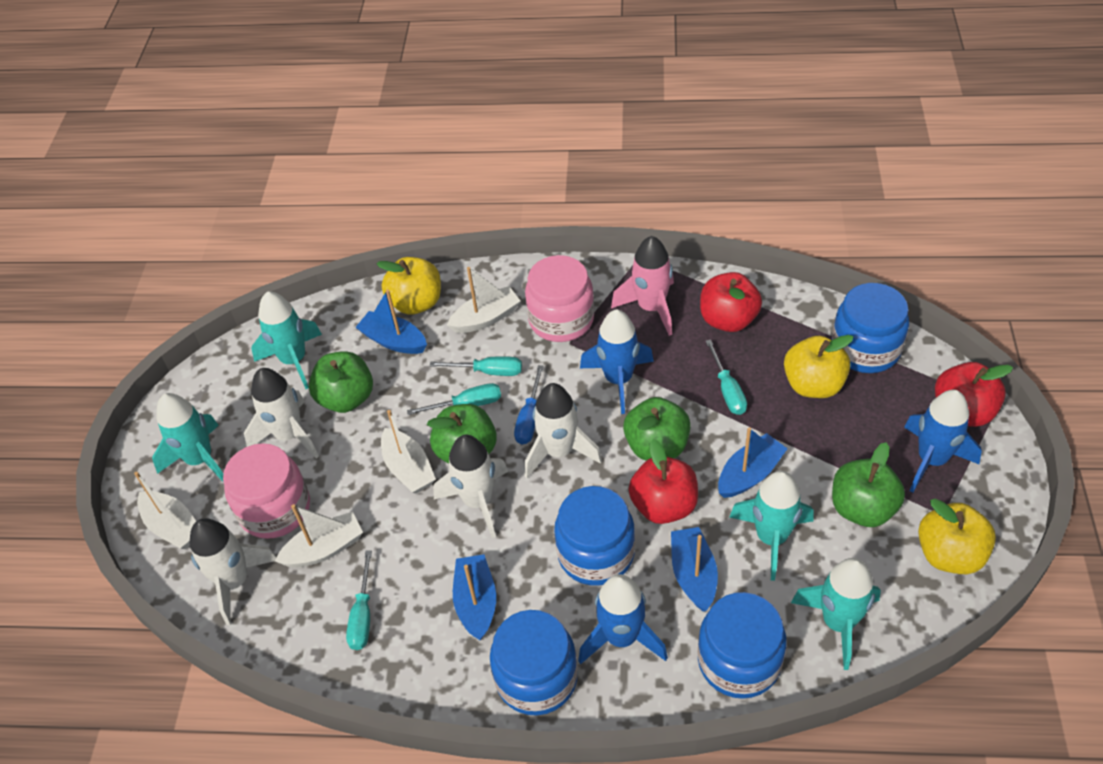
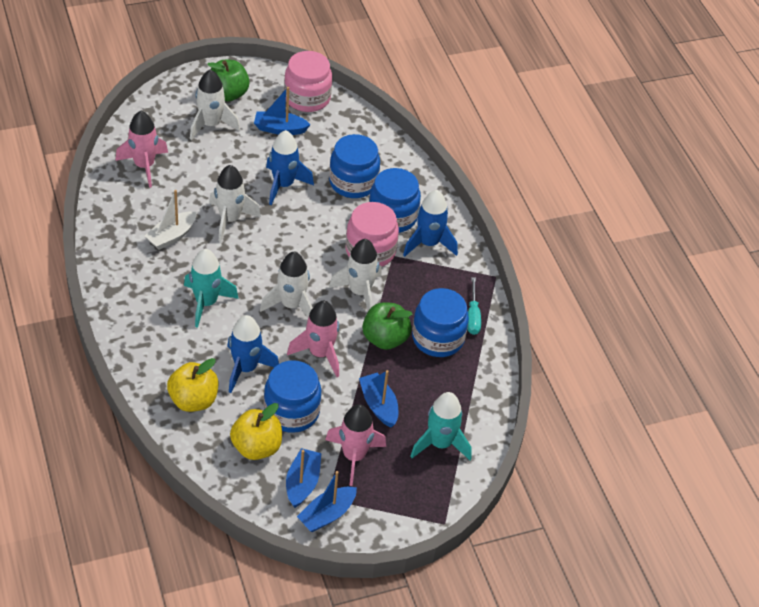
blue screwdriver: [514,365,544,445] = 1 -> none = 0
green apple: [309,351,373,413] [427,404,497,463] [623,397,691,461] [832,442,905,527] = 4 -> [207,60,250,101] [362,302,412,350] = 2
pink rocket: [611,236,674,336] = 1 -> [115,111,168,188] [287,301,339,377] [325,404,386,486] = 3
red apple: [628,439,698,524] [700,272,762,332] [935,362,1013,427] = 3 -> none = 0
turquoise rocket: [152,393,224,483] [251,291,322,389] [730,471,813,581] [791,558,881,670] = 4 -> [184,249,239,328] [410,392,472,460] = 2
turquoise screwdriver: [346,550,372,650] [407,383,501,415] [430,356,522,376] [706,339,747,415] = 4 -> [467,277,481,335] = 1
white boat: [134,472,196,549] [275,504,363,568] [381,410,436,494] [447,267,520,333] = 4 -> [145,190,197,250] = 1
yellow apple: [377,257,441,315] [784,335,853,398] [918,499,996,574] = 3 -> [167,358,218,412] [230,403,282,460] = 2

